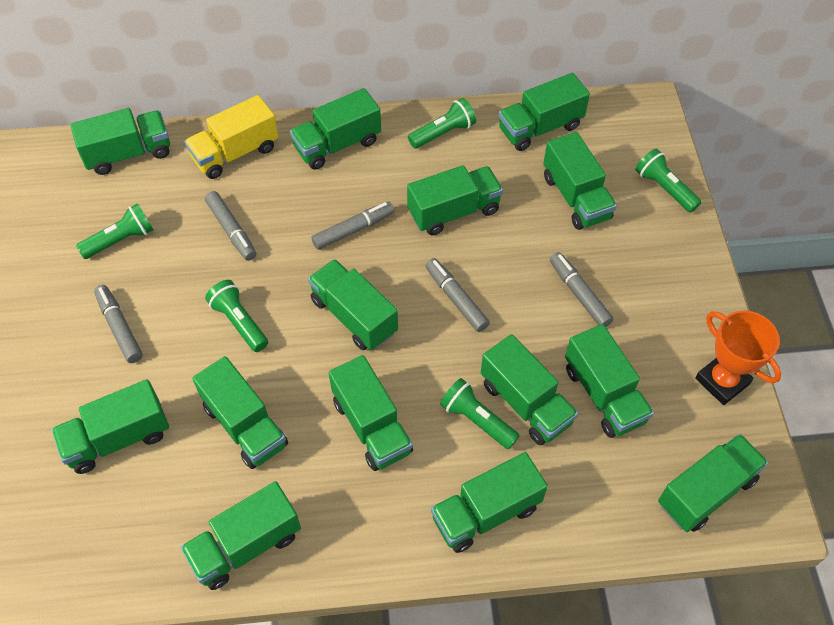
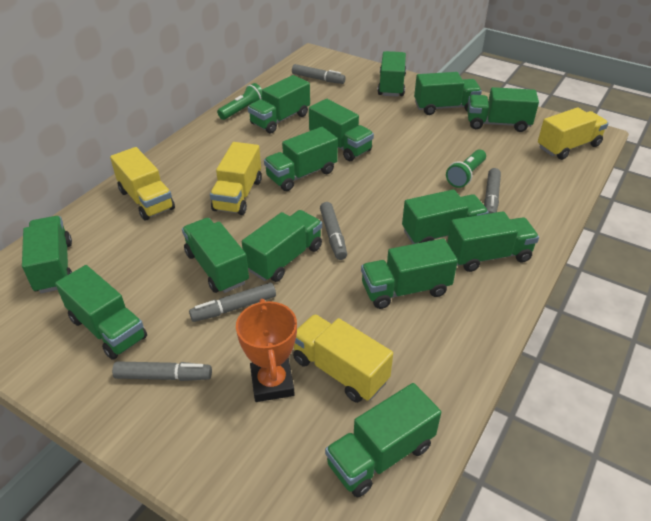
green flashlight: [76,203,154,259] [205,280,268,352] [408,98,476,148] [440,378,519,449] [635,149,701,213] = 5 -> [217,83,263,120] [446,149,486,188] = 2
yellow truck: [185,95,278,179] = 1 -> [110,147,175,220] [210,142,262,215] [293,314,393,403] [538,107,609,160] = 4

